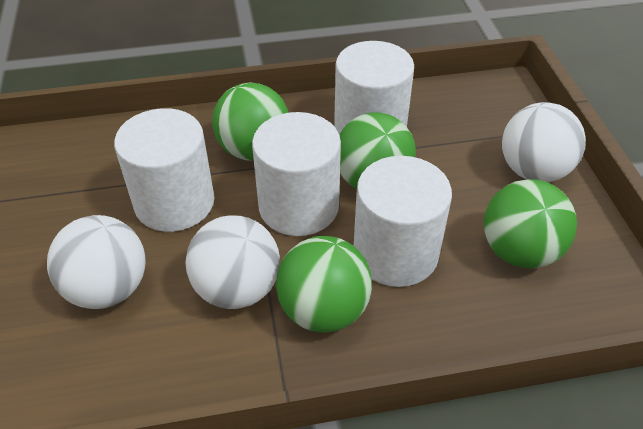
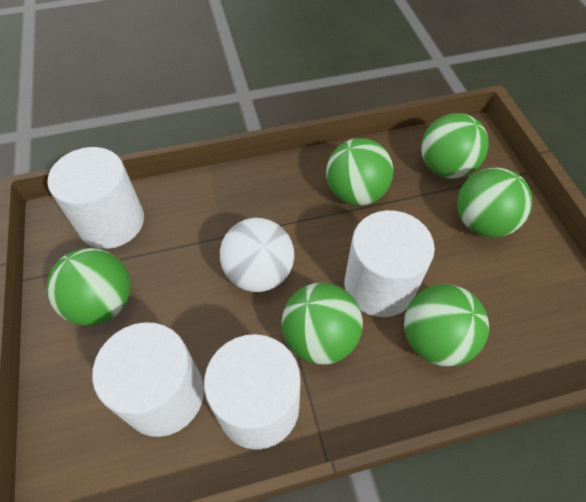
green ball: [212,83,289,161] [276,236,372,333] [339,112,416,189] [484,179,577,268] = 4 -> [47,248,131,326] [282,283,363,364] [326,138,393,206] [404,284,489,366] [421,113,489,179] [457,168,532,237] = 6
white ball: [47,215,146,309] [185,215,280,309] [502,102,586,182] = 3 -> [220,218,294,292] = 1

